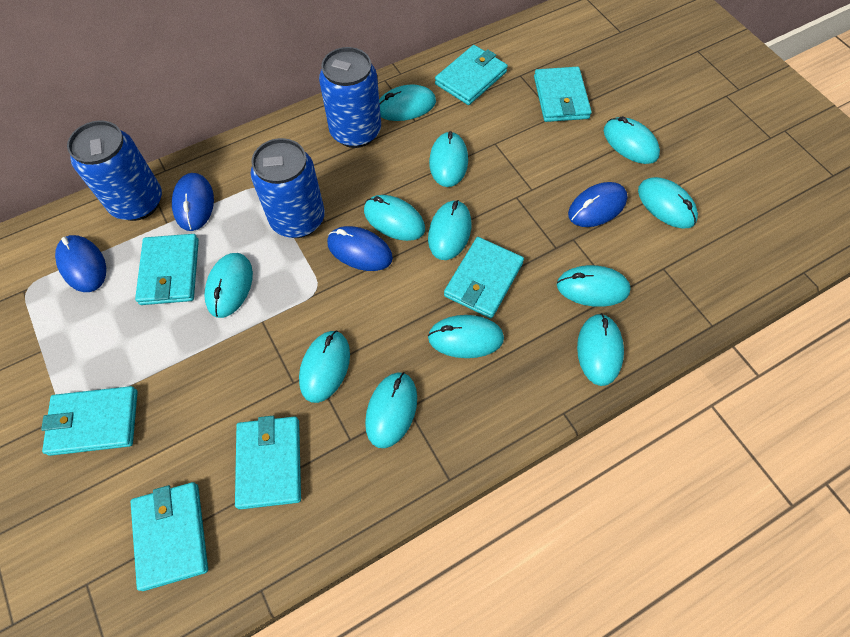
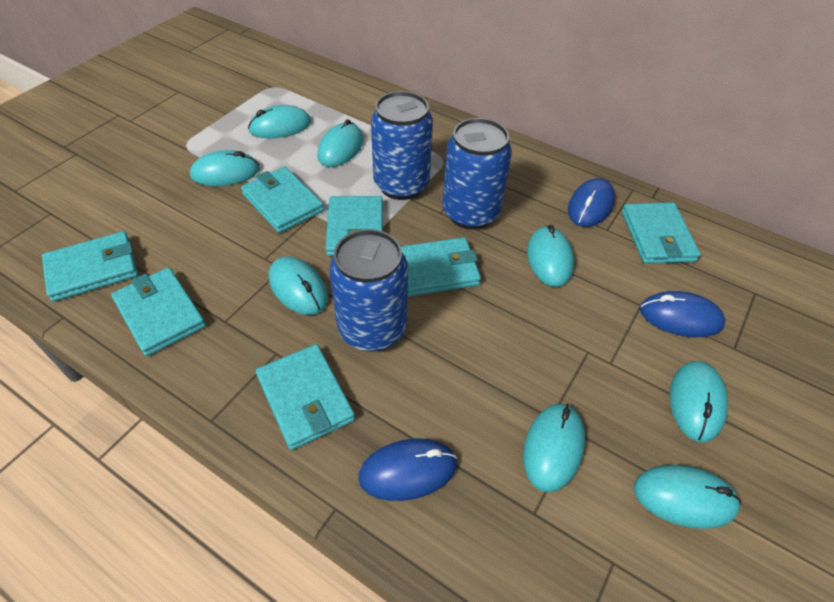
blue mouse: [55,235,106,292] [172,173,214,231] [327,226,393,271] [568,182,628,227] = 4 -> [358,438,457,501] [568,178,615,227] [640,291,725,337] = 3
turquoise mouse: [204,253,253,318] [299,331,350,403] [364,195,425,241] [365,372,417,448] [379,85,436,121] [428,200,471,260] [428,315,504,358] [429,131,468,187] [557,265,631,307] [577,313,624,386] [604,116,660,164] [638,177,698,228] = 12 -> [190,150,260,186] [248,105,311,138] [269,256,328,315] [317,119,363,167] [523,404,585,492] [527,225,574,287] [634,465,741,529] [670,361,728,442] = 8

